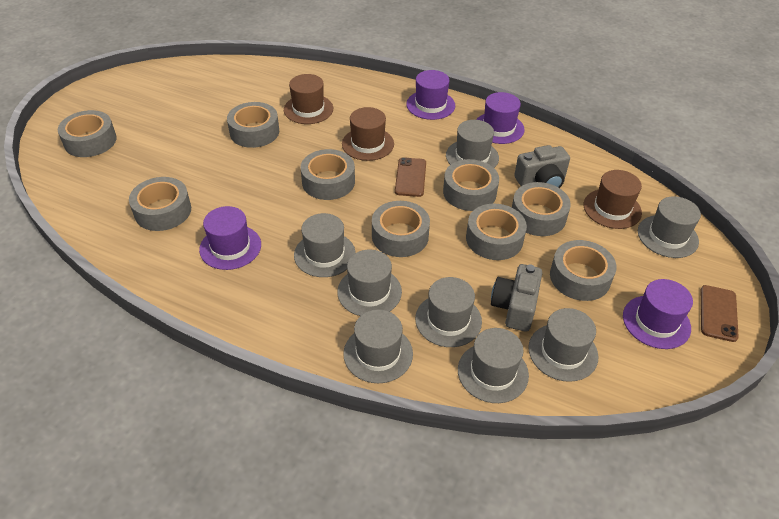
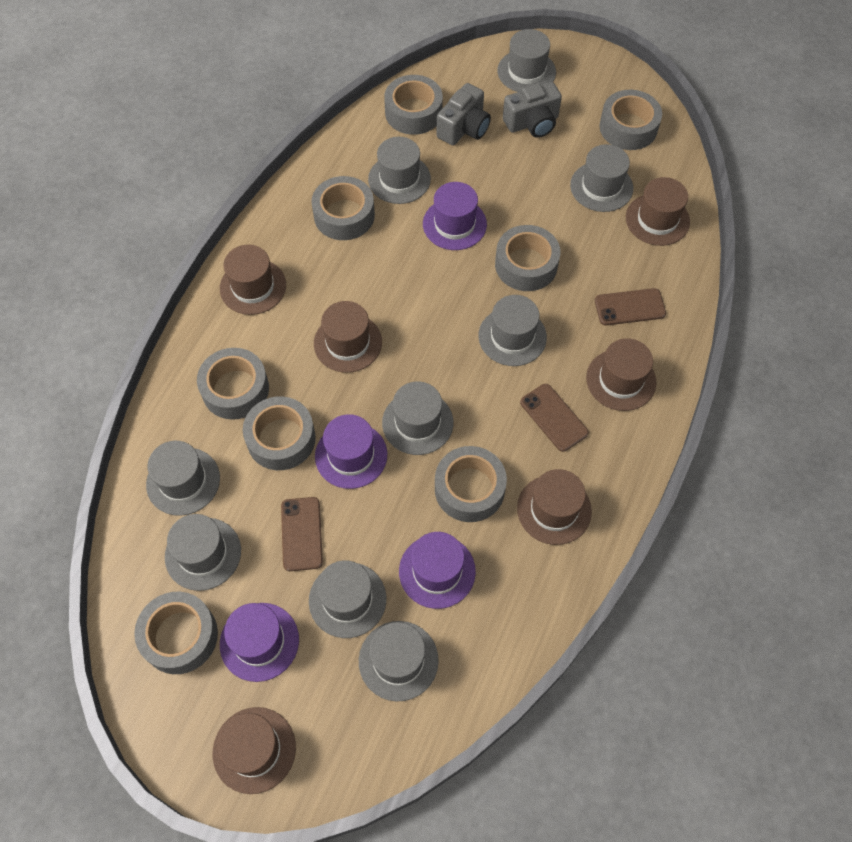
brown hat: [284,74,333,124] [342,107,394,161] [584,170,642,229] = 3 -> [213,707,296,794] [220,245,286,315] [314,301,382,373] [517,469,592,545] [586,338,657,411] [626,177,690,246] = 6
brown phone: [395,157,426,197] [701,285,739,342] = 2 -> [281,497,323,571] [520,384,589,452] [595,288,666,326] = 3
grey hat: [294,213,356,277] [337,249,402,316] [343,310,413,383] [415,277,482,347] [446,120,499,168] [458,328,529,403] [528,308,598,382] [638,196,701,258] = 8 -> [146,441,220,516] [165,514,241,591] [309,560,386,638] [359,621,439,701] [368,137,431,204] [382,381,453,455] [479,295,547,366] [497,29,556,92] [570,144,633,212] = 9
grey tape: [58,110,117,157] [129,177,191,231] [227,102,279,148] [300,149,355,200] [372,201,430,257] [443,159,499,211] [466,204,527,260] [512,182,571,236] [550,240,616,301] = 9 -> [134,592,218,674] [197,348,269,420] [243,397,316,470] [311,176,375,240] [384,75,443,135] [435,446,507,522] [495,225,560,291] [599,90,662,150] = 8

